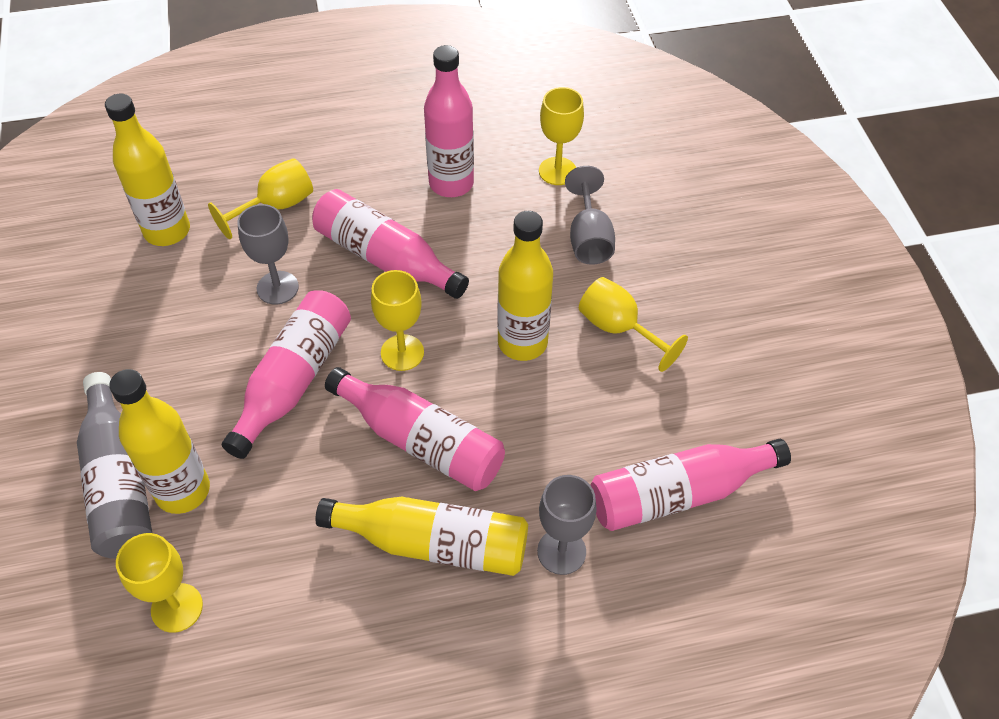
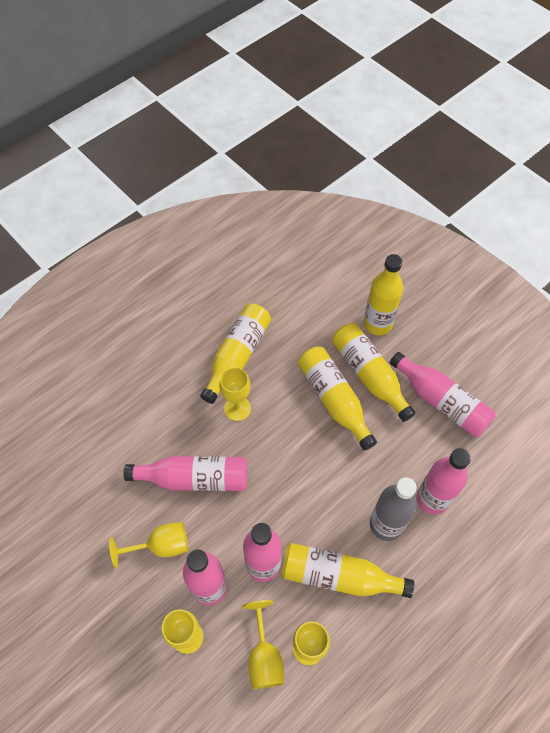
grey goblet: [237,204,299,305] [537,475,597,575] [565,166,615,265] = 3 -> none = 0
yellow bottle: [105,94,190,246] [109,369,210,514] [315,497,528,576] [497,211,553,361] = 4 -> [200,304,271,404] [281,543,414,598] [298,347,377,451] [332,323,416,422] [364,254,403,335] = 5

